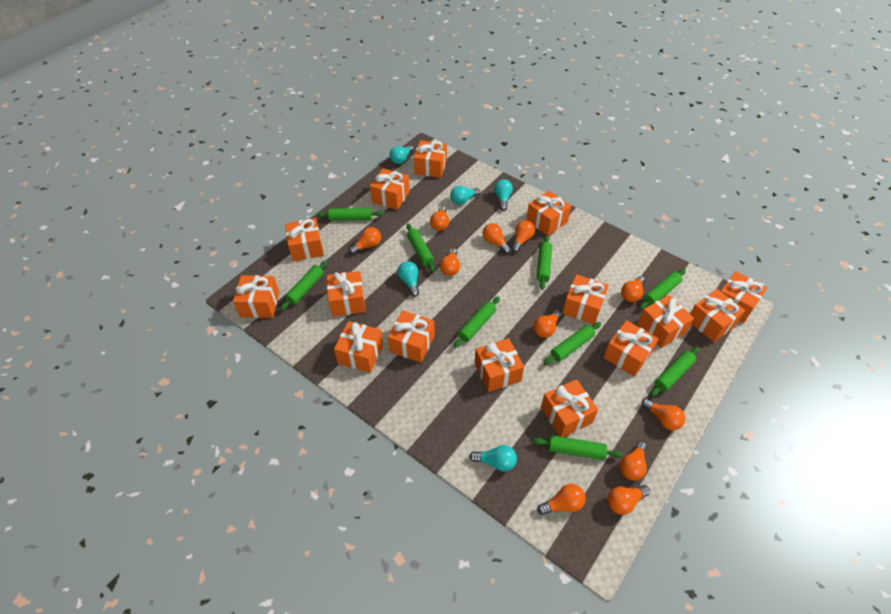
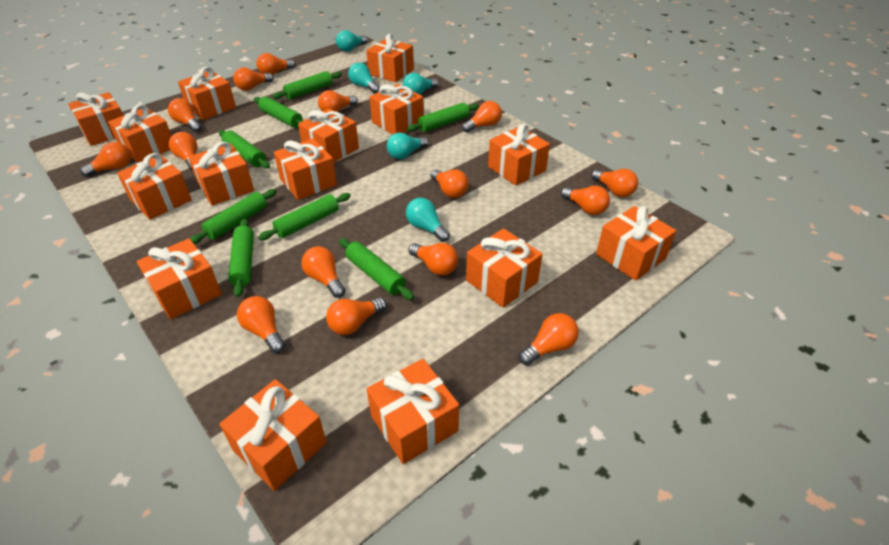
green rolling pin: [280,260,328,311] [317,208,383,221] [406,224,435,272] [453,296,500,348] [533,435,623,460] [537,236,552,290] [544,322,601,365] [639,269,686,309] [650,347,700,397] = 9 -> [190,189,277,244] [219,130,270,168] [228,219,254,297] [254,97,303,128] [258,193,350,240] [272,71,342,99] [339,238,414,300] [407,103,479,132] = 8
orange light bulb: [349,227,381,255] [430,206,449,231] [440,248,460,276] [483,223,511,254] [511,220,535,252] [534,310,562,338] [537,484,586,515] [607,485,650,515] [620,441,647,481] [621,276,645,302] [641,399,685,430] = 11 -> [80,142,131,177] [168,98,202,132] [169,132,197,171] [233,67,273,91] [237,296,285,353] [256,53,296,75] [301,246,345,298] [318,90,358,112] [326,298,387,335] [409,243,458,276] [430,169,469,198] [462,101,502,132] [519,313,579,365] [561,186,610,215] [591,169,638,197] = 15

